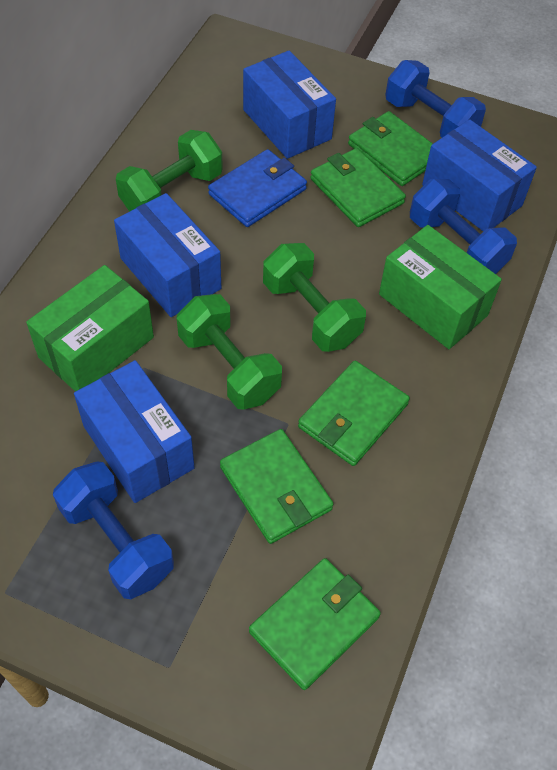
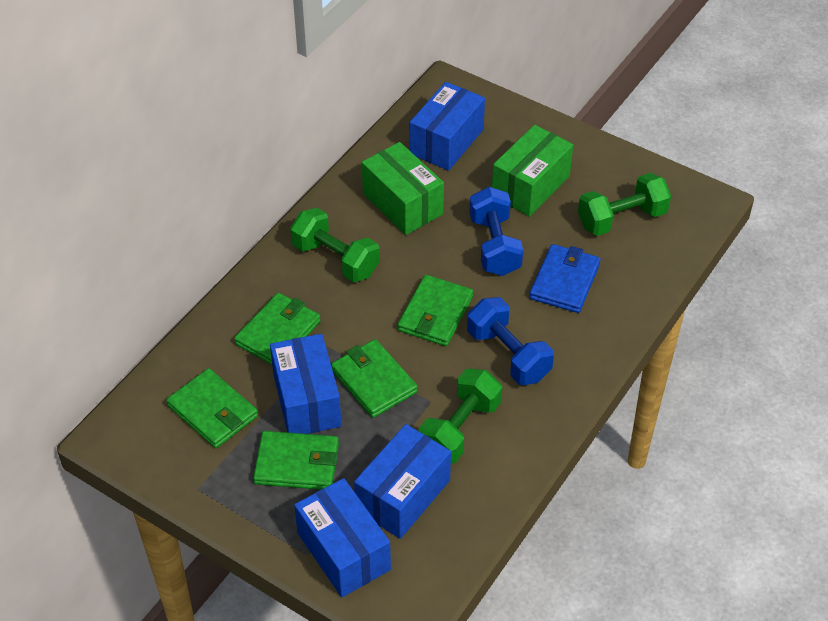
blue dumbbell: [53,462,174,599] [385,60,486,138] [410,179,517,274] = 3 -> [467,297,554,385] [470,187,523,276] = 2

